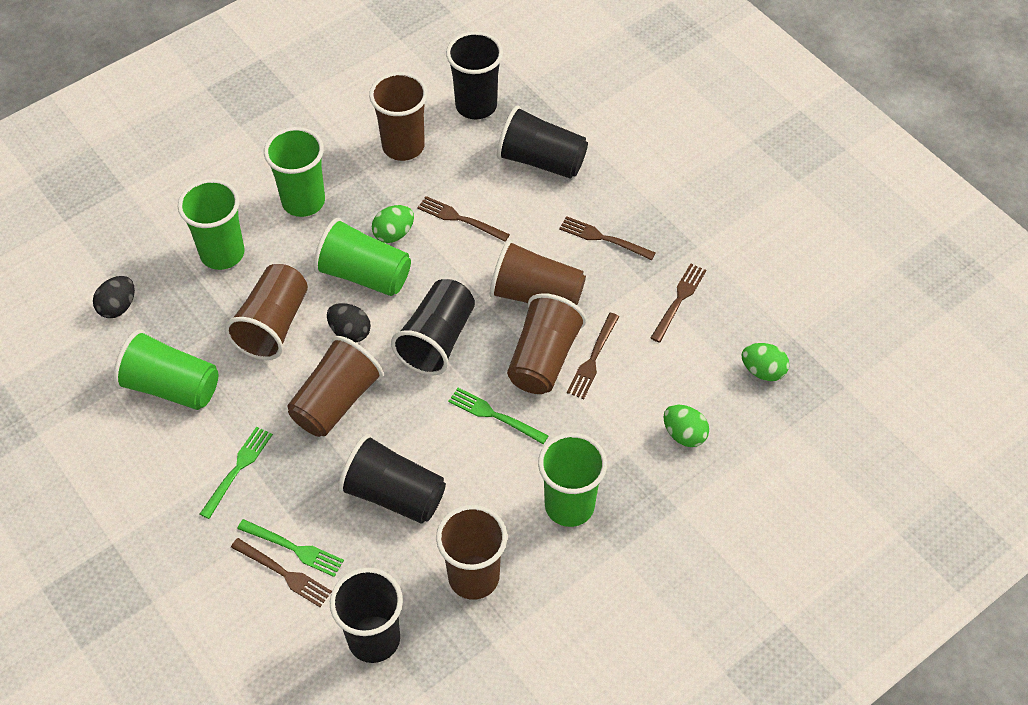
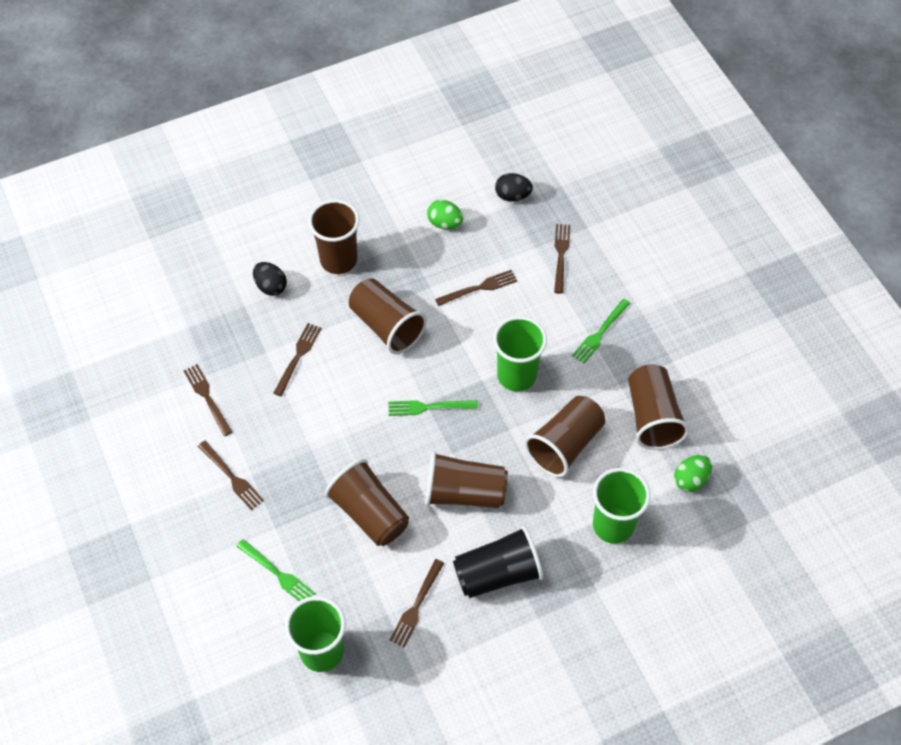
black cup: [330,568,403,663] [338,434,446,524] [391,279,475,375] [446,31,503,119] [497,105,588,179] = 5 -> [453,526,543,598] = 1
brown fork: [231,538,332,607] [417,196,510,242] [559,216,656,260] [567,313,619,399] [651,264,706,343] = 5 -> [183,364,232,436] [198,441,264,510] [273,323,321,396] [389,559,444,648] [435,270,517,306] [554,224,570,294] = 6
green cup: [113,329,218,410] [178,179,245,270] [264,127,325,217] [313,218,411,296] [538,433,607,527] = 5 -> [285,596,346,672] [493,316,547,391] [593,468,651,544] = 3
green egg: [372,205,414,243] [663,404,709,447] [741,343,789,381] = 3 -> [427,200,463,229] [674,455,712,492] = 2

